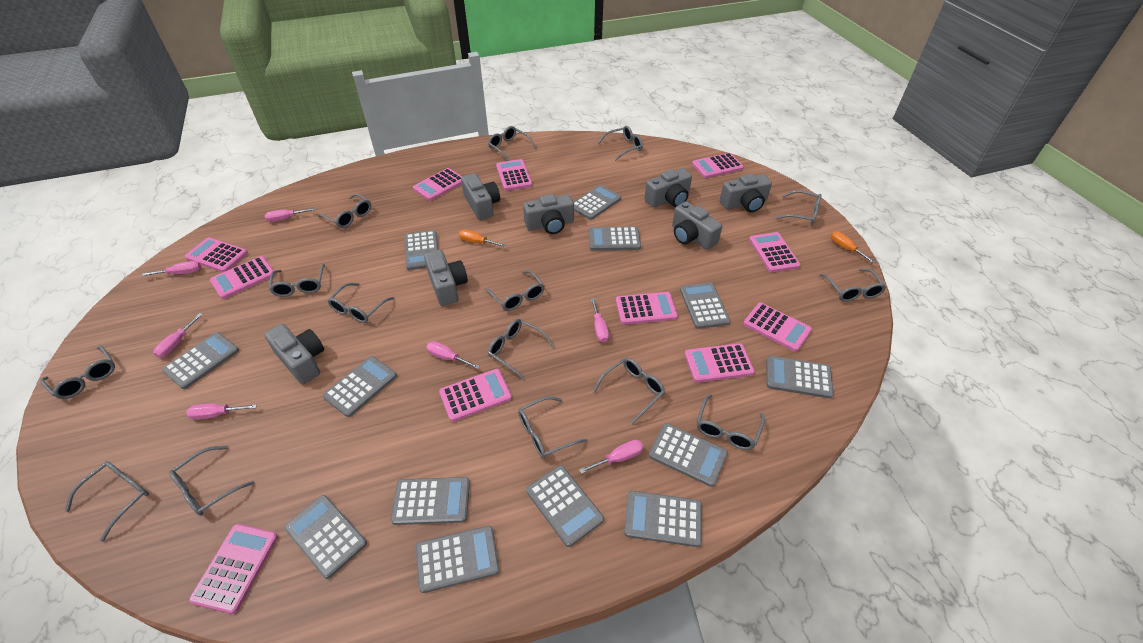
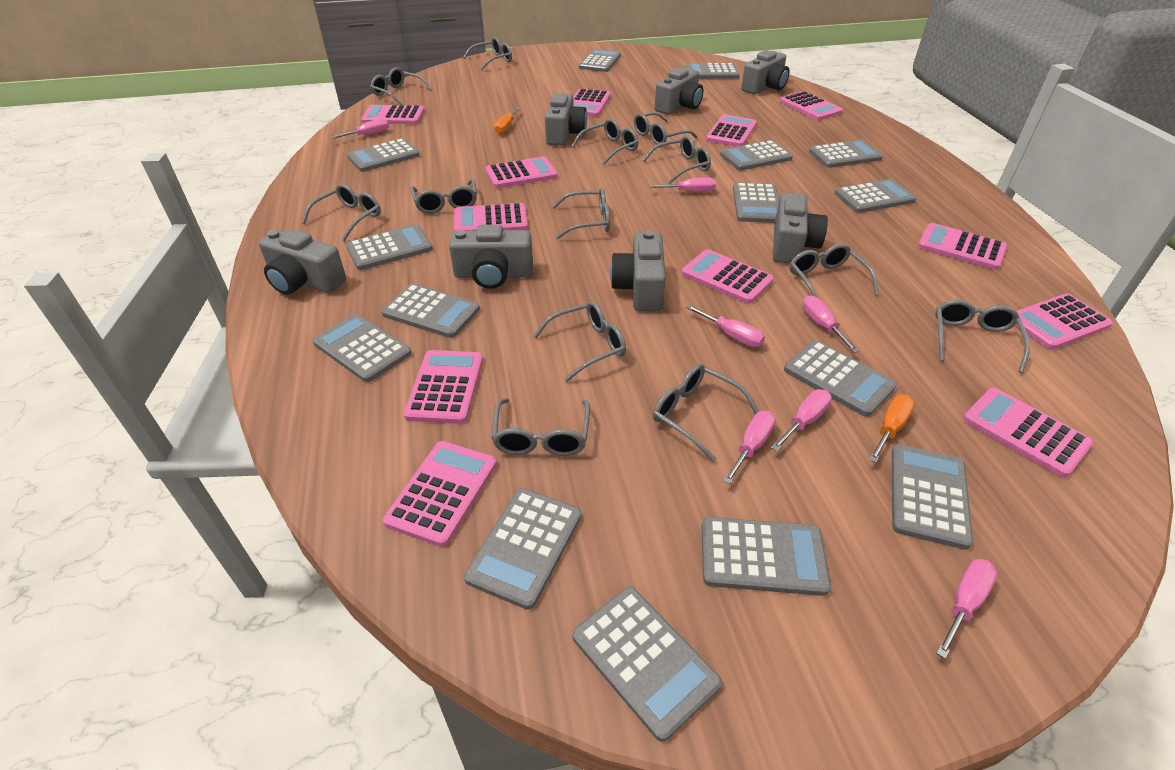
grey calculator: [162,332,239,389] [284,495,367,579] [323,356,397,417] [391,477,470,525] [404,230,438,270] [416,526,500,593] [526,465,604,547] [574,185,621,220] [589,227,641,251] [624,491,702,547] [649,423,728,487] [680,282,730,329] [766,356,834,398] = 13 -> [312,314,412,382] [346,224,433,270] [347,138,420,172] [381,284,480,338] [464,488,581,610] [572,587,722,742] [579,49,621,72] [686,63,740,79] [701,517,831,596] [720,140,793,171] [733,182,779,223] [784,340,897,417] [809,140,883,168] [834,179,916,213] [892,444,973,550] = 15
grey glasses: [40,345,115,399] [65,461,149,542] [169,446,254,516] [269,264,325,297] [318,193,371,228] [327,283,394,323] [485,270,545,311] [488,126,536,161] [488,319,554,380] [518,396,587,458] [593,358,665,425] [598,126,643,161] [696,394,765,450] [776,190,822,225] [820,269,886,302] = 15 -> [302,183,381,242] [370,67,432,105] [410,178,477,214] [463,37,512,71] [492,398,590,456] [533,301,626,382] [552,188,610,239] [572,118,638,166] [634,112,698,144] [643,136,711,184] [653,364,759,463] [790,243,879,298] [935,300,1030,373] = 13
pink calculator: [185,237,248,272] [189,524,278,614] [210,256,276,299] [413,168,462,201] [439,369,512,422] [496,159,532,191] [616,292,678,325] [685,343,755,382] [692,153,744,178] [743,302,812,352] [749,232,800,272] = 11 -> [361,105,425,124] [383,441,497,547] [404,350,483,424] [454,203,528,231] [485,156,557,188] [573,88,611,117] [681,249,774,304] [706,114,757,147] [780,91,843,120] [918,223,1007,270] [963,388,1094,478] [1015,294,1113,350] = 12

